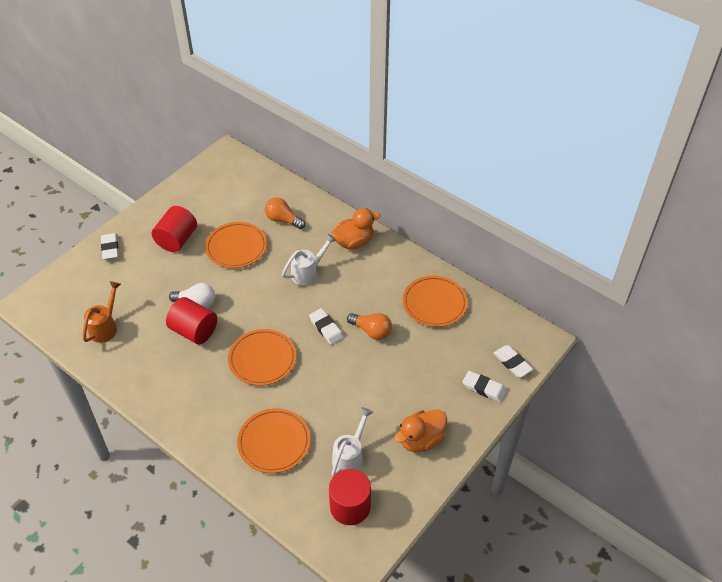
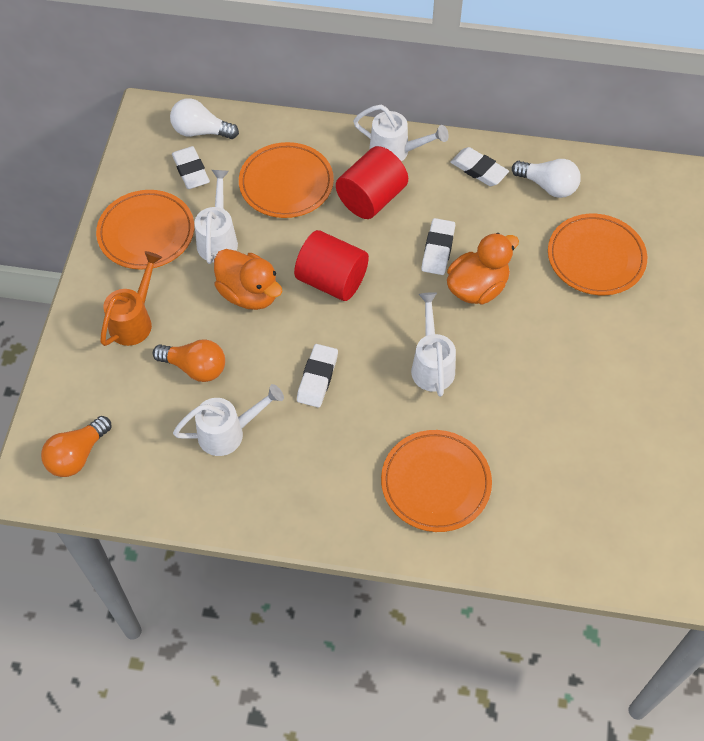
red cylinder: [152,206,197,252] [166,297,217,344] [329,469,371,525] = 3 -> [294,230,369,301] [336,146,408,219] = 2
white light bulb: [169,283,215,308] = 1 -> [170,98,239,139] [512,159,581,198] = 2
white watering can: [282,234,337,285] [332,407,374,476] = 2 -> [173,384,284,456] [195,170,238,264] [353,105,449,162] [411,292,456,397] = 4

